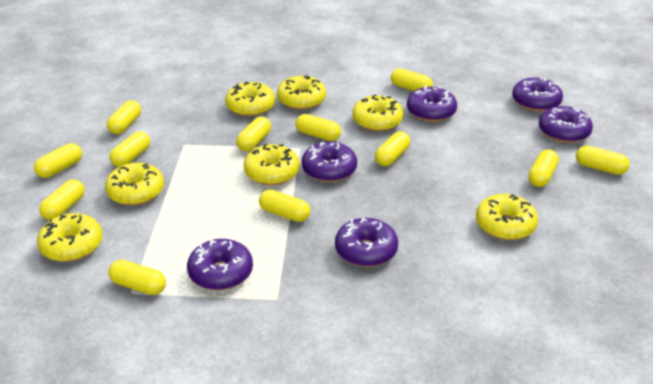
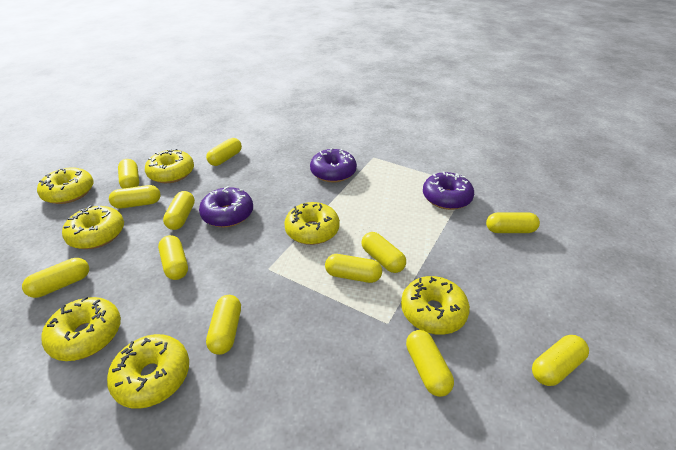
purple donut: [187,239,253,290] [302,142,357,182] [335,218,398,267] [407,86,457,122] [512,77,563,112] [539,106,593,143] = 6 -> [199,186,253,227] [310,148,357,182] [423,171,474,210] = 3

